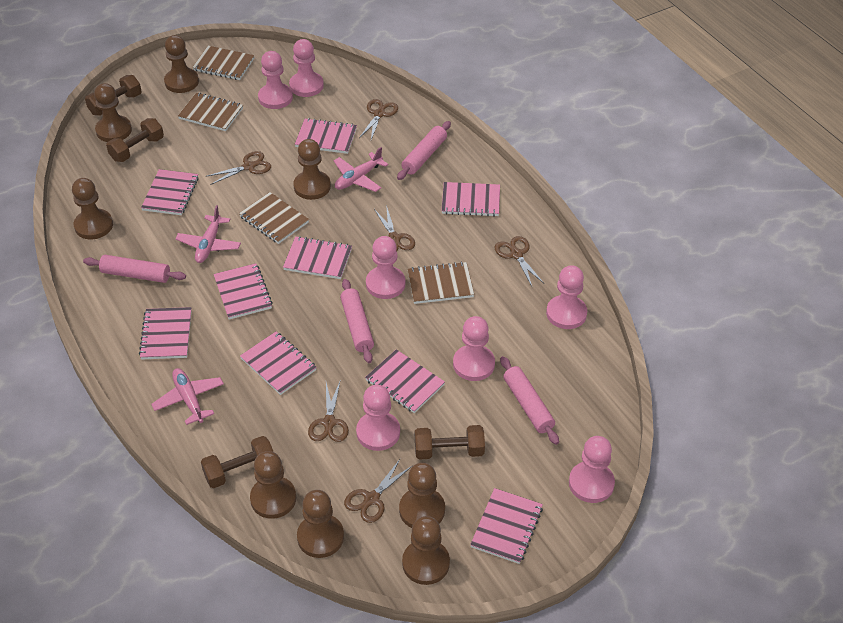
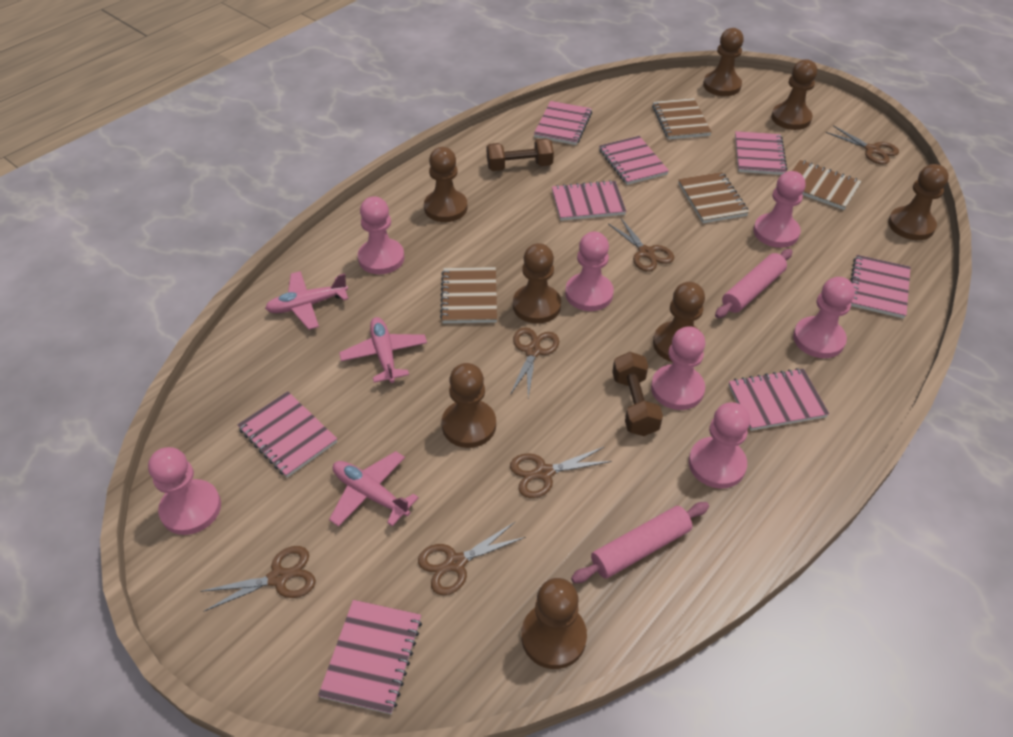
brown dumbbell: [85,75,142,116] [106,118,164,162] [201,436,273,488] [415,425,485,460] = 4 -> [487,138,554,171] [612,352,663,436] = 2
pink notebook: [139,307,192,360] [141,169,199,215] [214,263,273,319] [240,331,317,395] [283,236,352,279] [295,118,357,154] [365,349,445,413] [441,182,500,217] [470,488,543,564] = 9 -> [237,391,337,478] [318,600,422,714] [534,101,592,145] [552,180,626,221] [599,136,669,185] [729,368,829,431] [735,131,787,175] [851,255,911,319] = 8
pink rolling pin: [83,255,186,283] [340,279,374,363] [397,121,451,180] [500,356,559,445] = 4 -> [571,502,709,583] [715,249,792,318] = 2

